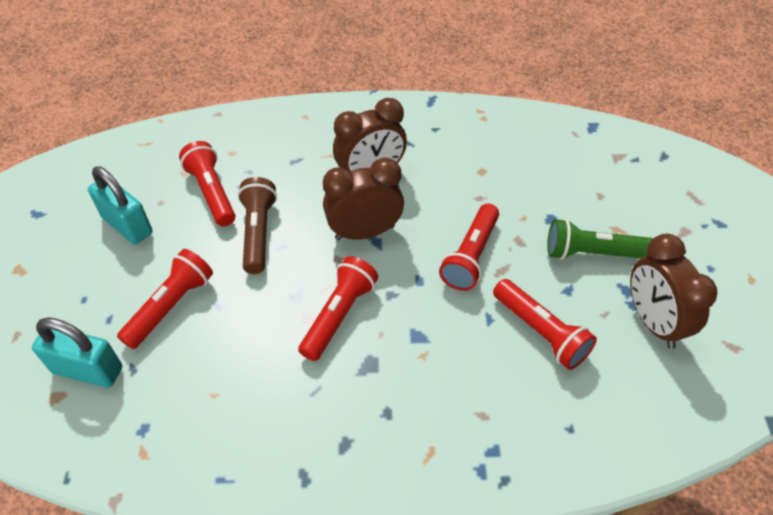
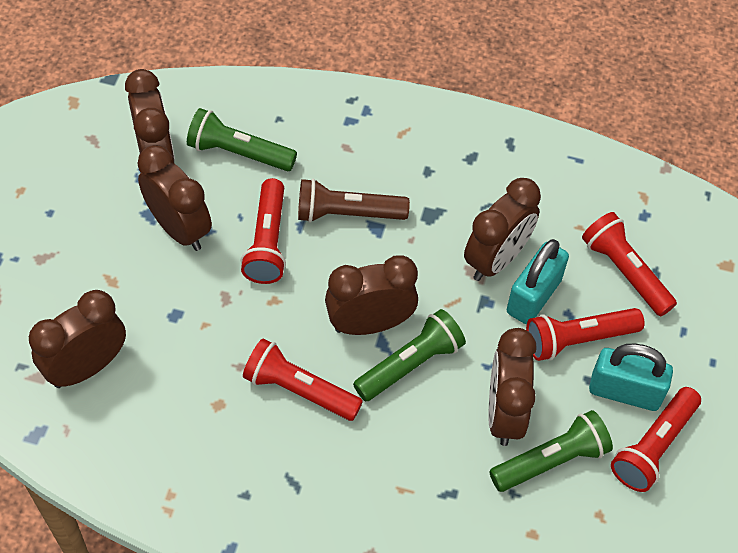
brown clock: [323,157,404,240] [333,98,407,171] [630,234,718,349] = 3 -> [29,290,126,388] [125,69,175,163] [137,145,212,251] [325,255,418,335] [464,178,541,281] [489,328,537,446] = 6
green flashlight: [547,219,653,260] = 1 -> [187,108,297,171] [353,309,466,401] [489,410,613,492] = 3

